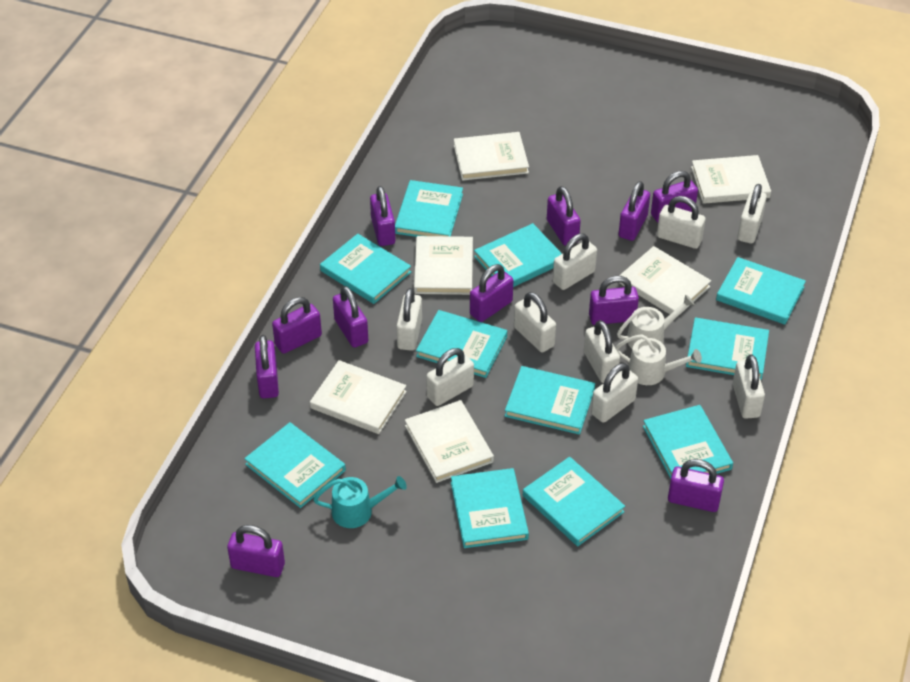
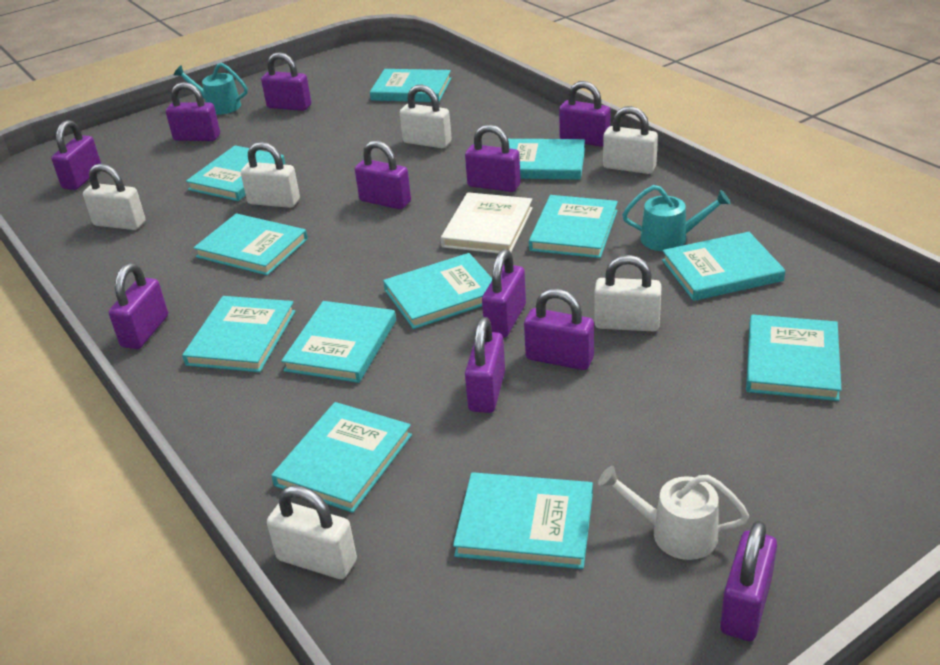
turquoise book: [244,422,346,508] [320,234,411,304] [395,180,463,237] [416,310,507,378] [451,468,529,548] [474,223,562,287] [505,366,595,435] [523,457,625,546] [643,405,733,479] [686,318,769,380] [716,257,806,325] = 11 -> [182,296,295,372] [186,145,285,201] [194,213,308,275] [271,402,412,513] [281,301,396,383] [370,69,451,102] [383,253,492,329] [453,472,593,569] [508,139,585,180] [529,195,618,258] [662,232,785,301] [746,314,841,401] = 12
turquoise watering can: [313,476,407,528] = 1 -> [173,63,248,115] [622,185,731,251] = 2
white book: [310,360,407,434] [405,400,494,483] [414,236,473,295] [454,132,529,181] [618,246,711,318] [691,155,771,204] = 6 -> [441,192,533,253] = 1
white padlock: [396,288,422,351] [426,348,474,406] [514,292,556,352] [553,233,597,290] [584,320,620,383] [591,363,638,423] [657,196,705,249] [733,355,765,419] [737,184,767,244] = 9 -> [83,164,145,230] [241,142,300,208] [267,485,357,579] [400,84,452,148] [594,255,662,332] [603,106,658,174] = 6
white watering can: [615,334,702,385] [617,295,695,348] = 2 -> [598,466,749,560] = 1

